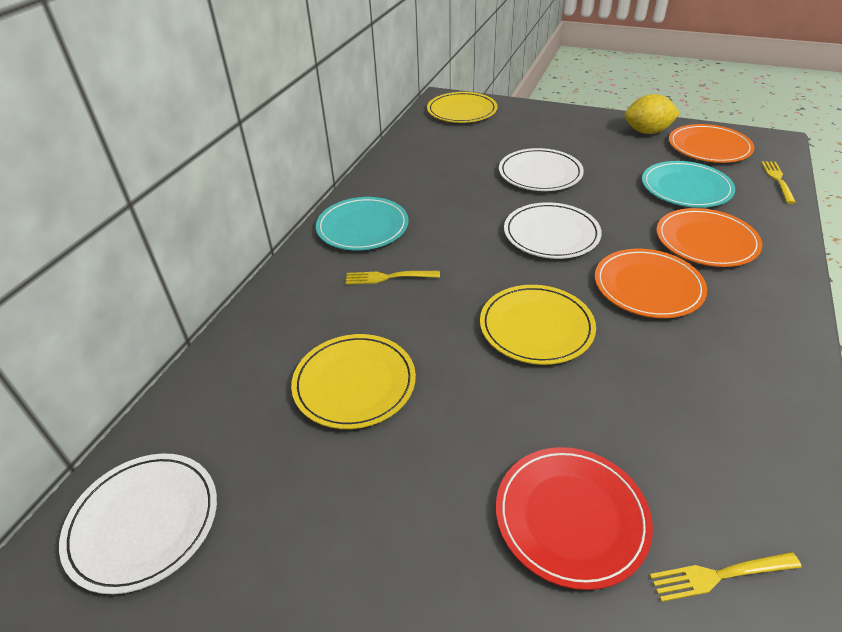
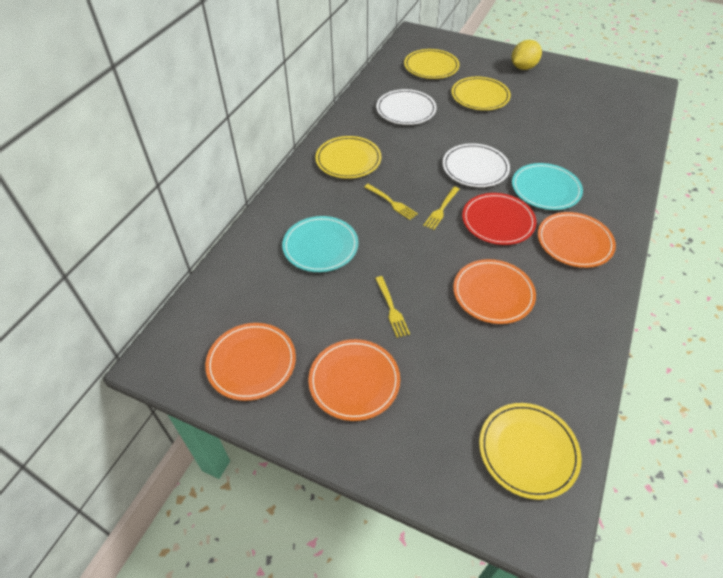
orange plate: [595,249,707,318] [657,208,762,267] [669,124,755,163] = 3 -> [205,323,296,401] [308,339,400,421] [453,259,536,324] [538,212,616,268] = 4
white plate: [59,453,217,594] [499,148,584,191] [504,202,602,259] = 3 -> [376,89,437,125] [442,143,510,187] = 2
yellow plate: [291,334,416,429] [427,92,498,123] [480,285,596,365] = 3 -> [315,136,381,179] [404,49,460,79] [451,77,511,110] [479,403,582,500] = 4

